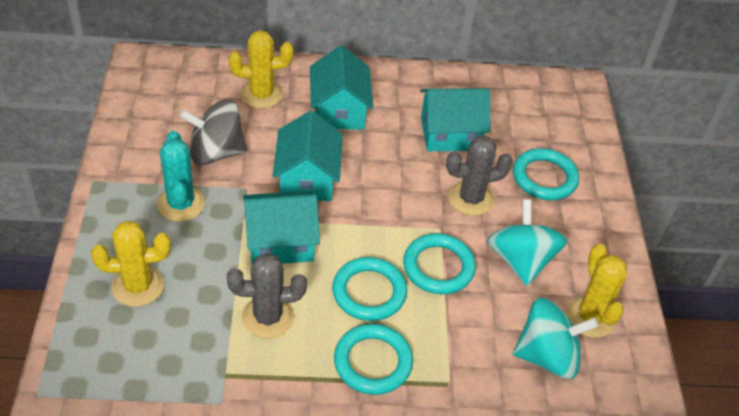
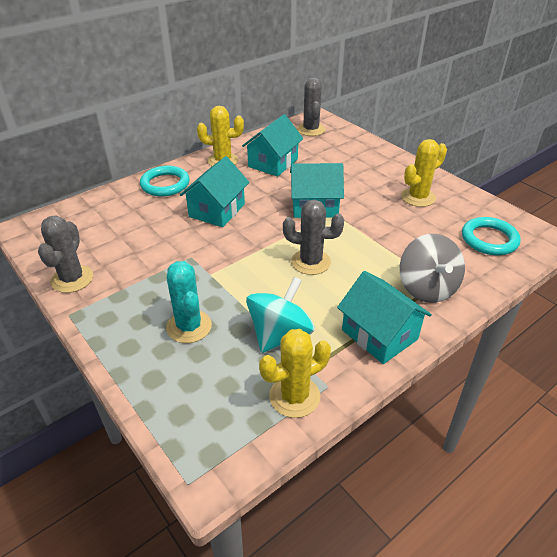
grey cactus: [227,253,307,339] [446,135,513,216] = 2 -> [38,216,93,293] [283,200,344,275] [297,78,326,136] = 3
turquoise ring: [332,257,407,321] [334,324,413,395] [403,233,476,294] [513,148,579,200] = 4 -> [140,166,190,196] [462,217,521,255] = 2
turquoise spinning top: [487,199,567,286] [513,298,599,379] = 2 -> [246,277,315,353] = 1

